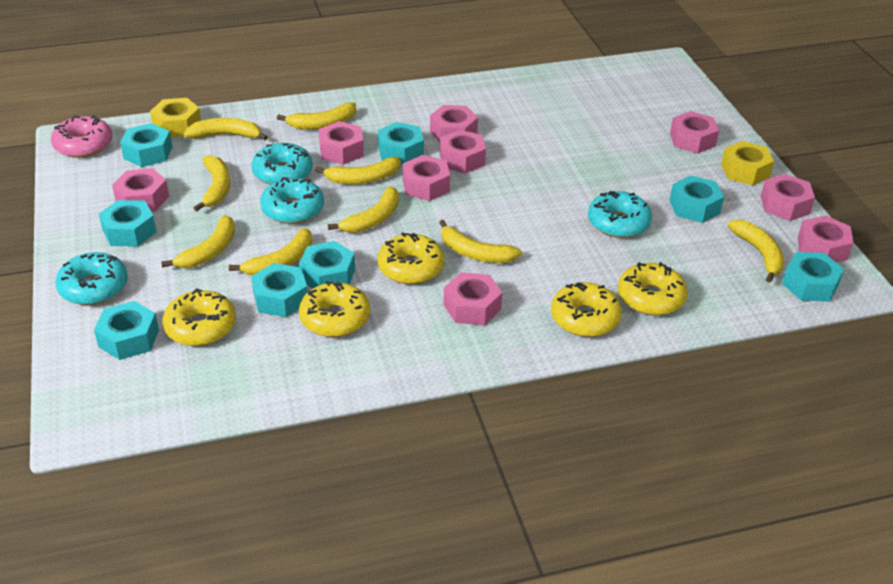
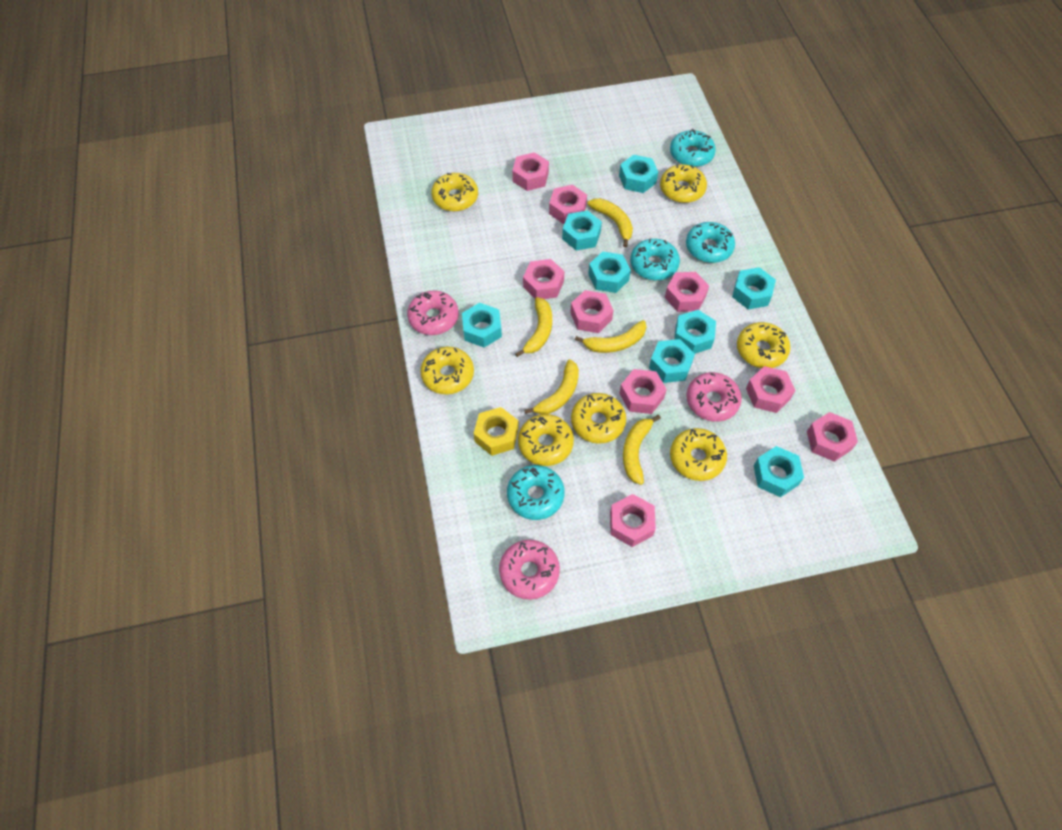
pink donut: [51,115,112,158] = 1 -> [407,290,459,335] [499,540,560,600] [686,372,742,422] = 3
yellow banana: [161,215,235,268] [184,118,268,140] [194,155,230,212] [229,228,312,275] [277,102,356,130] [315,157,400,184] [328,186,399,233] [439,220,522,263] [728,220,784,283] = 9 -> [515,297,552,357] [524,359,579,415] [575,320,647,353] [587,198,633,247] [623,415,661,485] = 5
yellow donut: [162,288,236,346] [299,281,370,337] [378,233,445,284] [551,282,622,337] [618,262,688,316] = 5 -> [420,347,474,394] [431,173,478,211] [518,414,574,466] [571,393,626,444] [660,164,707,203] [670,428,727,481] [737,322,790,368] = 7
yellow nut: [150,98,201,137] [721,141,774,185] = 2 -> [474,407,519,456] = 1

